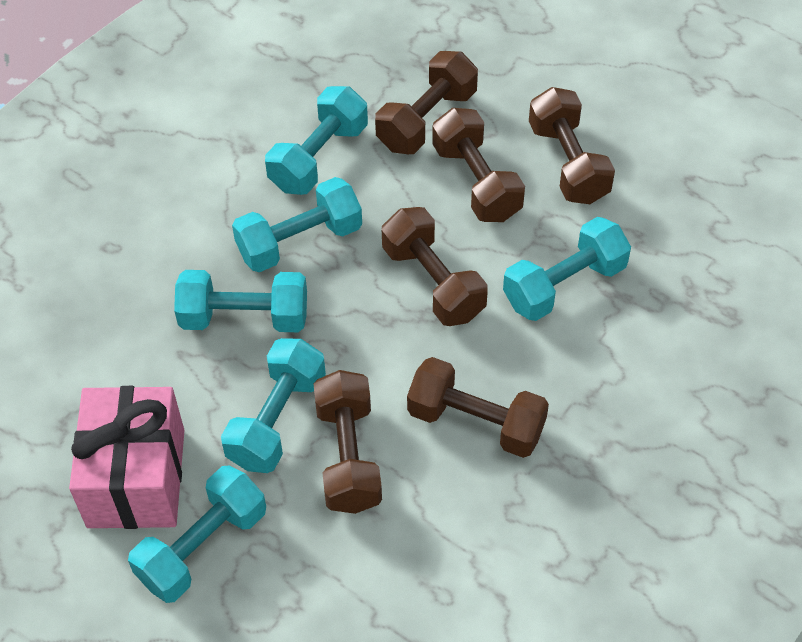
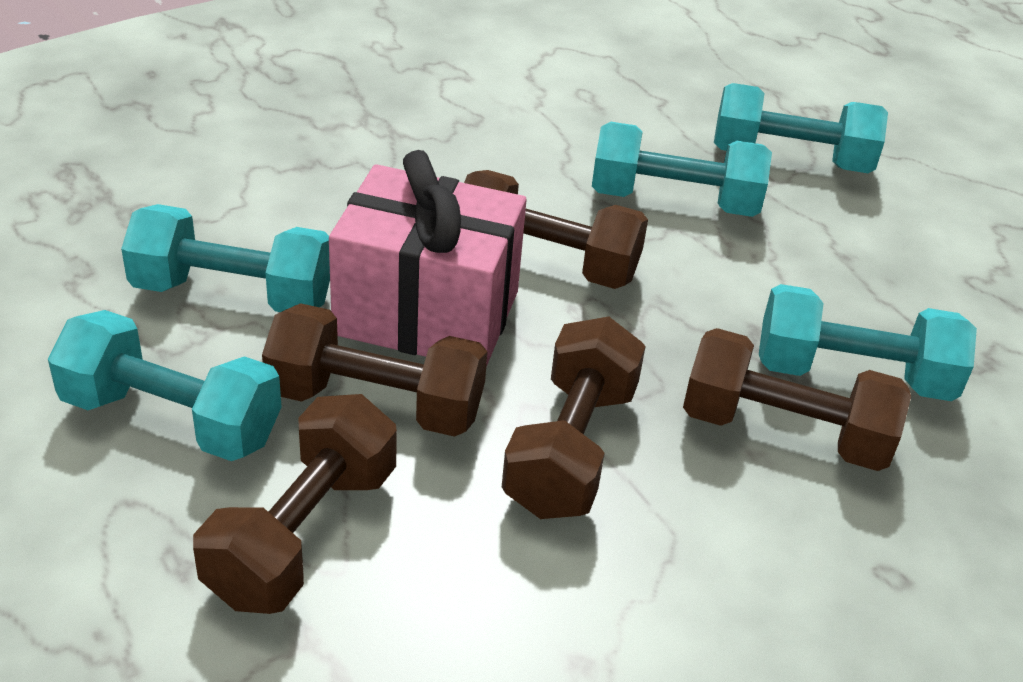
brown dumbbell: [313,370,382,514] [375,51,478,154] [382,207,488,326] [407,357,549,458] [432,108,525,222] [529,87,615,204] = 6 -> [193,394,397,614] [262,303,487,437] [464,170,648,289] [502,317,646,519] [683,328,911,471] = 5
turquoise dumbbell: [128,465,266,603] [174,270,307,332] [221,338,326,473] [232,177,362,272] [265,86,368,195] [503,217,631,321] = 6 -> [48,310,282,461] [121,204,330,312] [592,122,772,217] [714,83,888,173] [759,284,977,401] = 5

